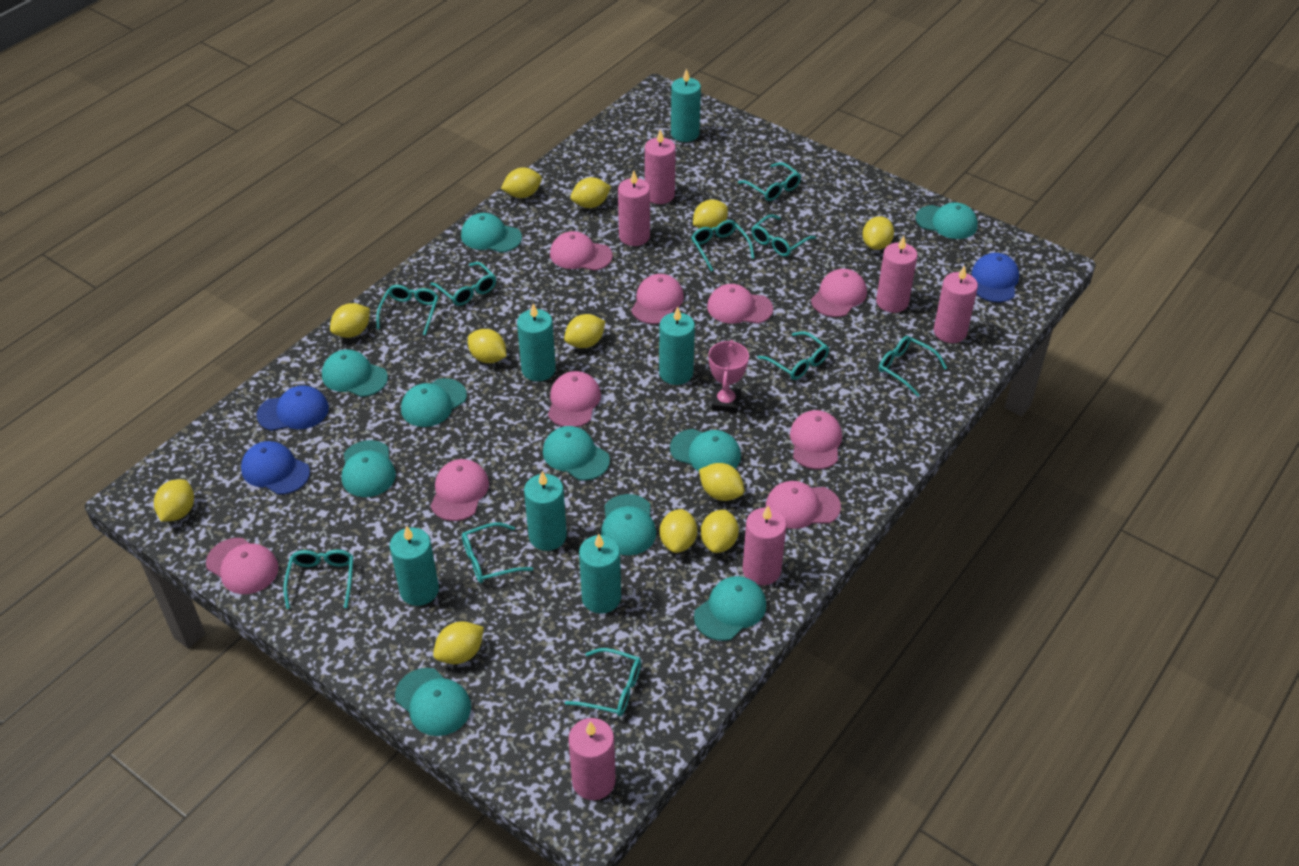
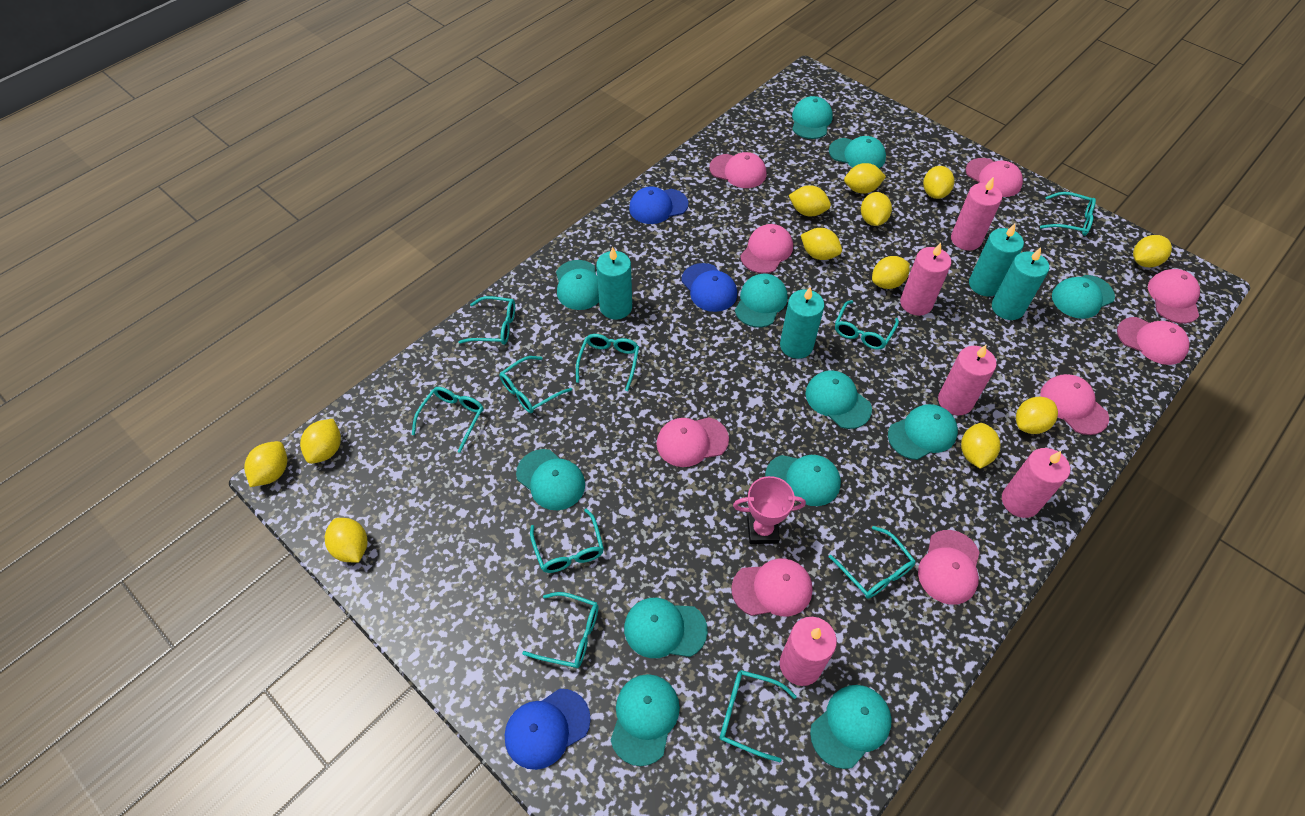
pink candle: [569,718,616,800] [618,171,650,246] [645,129,676,204] [743,506,786,585] [876,236,917,313] [934,265,978,343] = 6 -> [780,617,837,686] [900,243,951,316] [938,345,997,415] [951,177,1002,251] [1002,448,1070,518] = 5
turquoise candle: [390,526,439,606] [517,303,556,381] [524,471,567,551] [579,534,621,614] [659,306,695,385] [671,68,701,142] = 6 -> [596,247,632,320] [780,286,824,359] [969,224,1024,296] [992,248,1049,320] = 4
turquoise cap: [322,349,388,397] [342,440,396,497] [395,668,471,736] [401,378,467,427] [461,213,522,253] [543,426,610,481] [601,494,656,555] [670,429,741,471] [694,576,766,641] [915,202,978,239] = 10 -> [516,449,585,510] [556,260,599,310] [611,674,680,766] [624,598,708,658] [735,274,788,328] [765,455,841,506] [792,96,833,139] [805,370,872,429] [810,685,892,769] [829,136,886,168] [888,404,958,460] [1052,275,1115,319] = 12

